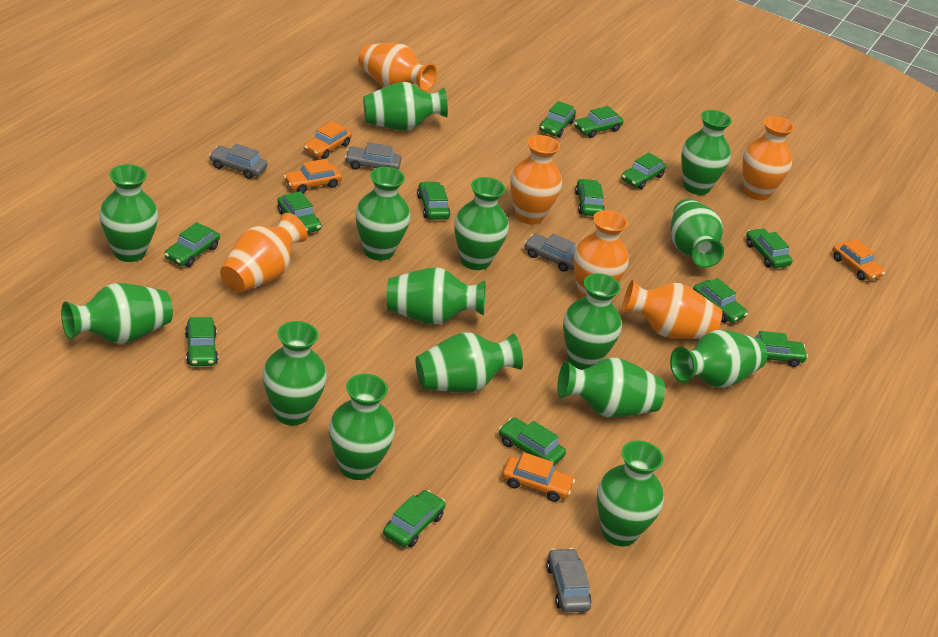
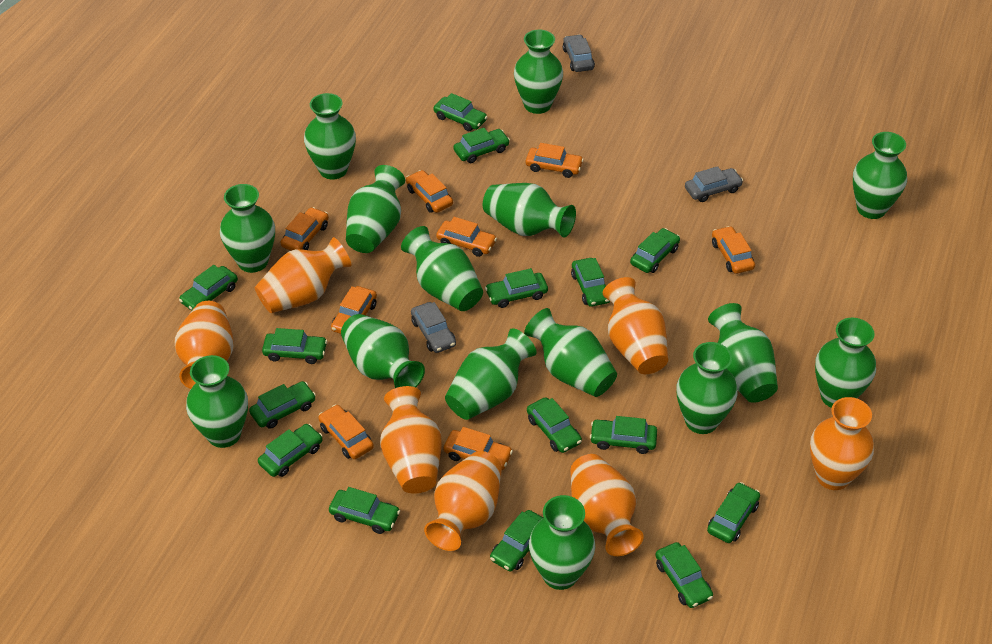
green car: [165,222,220,267] [185,317,218,366] [277,191,321,233] [383,490,446,547] [417,181,450,220] [499,417,566,465] [539,101,576,137] [574,106,623,138] [575,179,605,216] [621,153,666,189] [693,278,748,323] [746,228,792,268] [755,331,808,367] = 13 -> [179,265,238,311] [249,381,316,429] [258,424,323,477] [262,328,327,364] [329,487,400,534] [434,93,487,131] [453,128,510,163] [485,268,548,308] [490,510,543,572] [527,397,582,453] [571,258,610,307] [590,416,657,454] [630,228,680,273] [655,542,713,608] [707,482,760,543] = 15
grey car: [209,144,268,179] [345,142,401,170] [524,234,576,272] [546,548,592,613] = 4 -> [411,302,456,353] [563,34,595,72] [685,166,743,202] = 3
orange car: [284,159,342,193] [304,121,352,159] [502,452,575,502] [832,239,885,281] = 4 -> [280,207,329,251] [318,405,374,459] [331,286,377,334] [406,170,453,213] [436,217,497,257] [444,427,513,470] [526,143,584,178] [712,226,755,274] = 8
orange vase: [220,213,308,293] [358,43,437,92] [510,135,562,225] [573,210,629,298] [622,280,722,339] [742,116,794,200] = 6 -> [174,301,234,389] [255,237,351,313] [380,386,442,494] [424,451,502,551] [570,454,644,556] [603,277,668,374] [810,397,874,490] = 7

